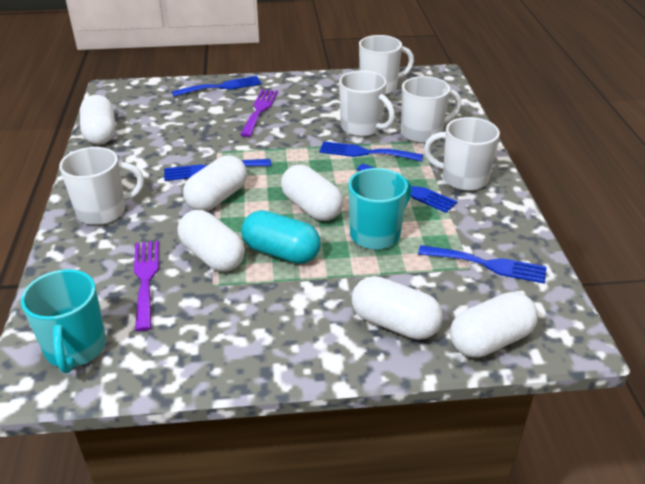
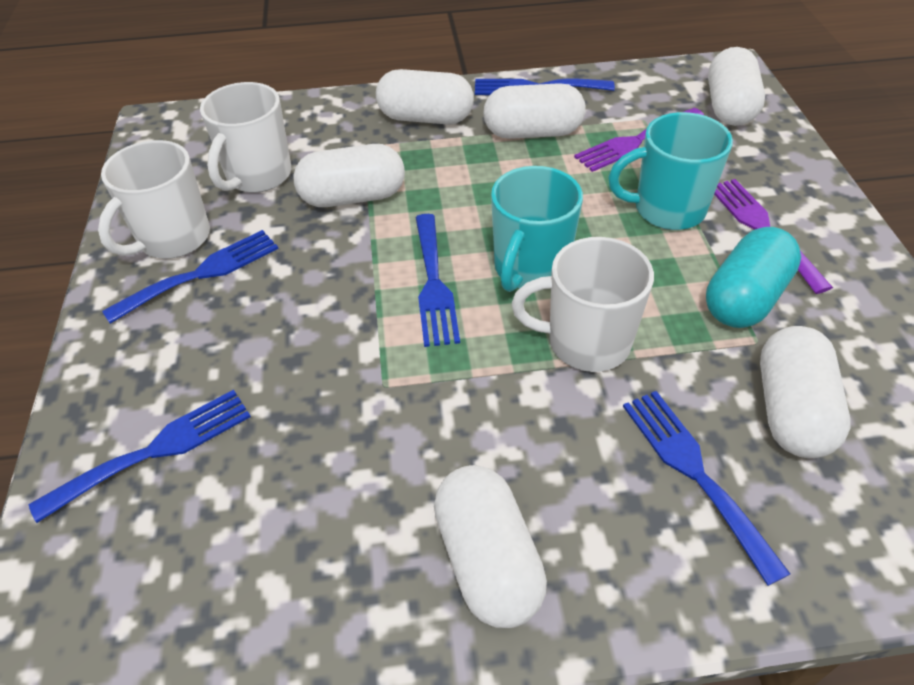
white mug: [59,147,144,225] [339,70,395,137] [359,35,414,95] [401,76,462,143] [424,117,500,191] = 5 -> [98,140,210,258] [200,82,291,193] [512,237,654,372] = 3

